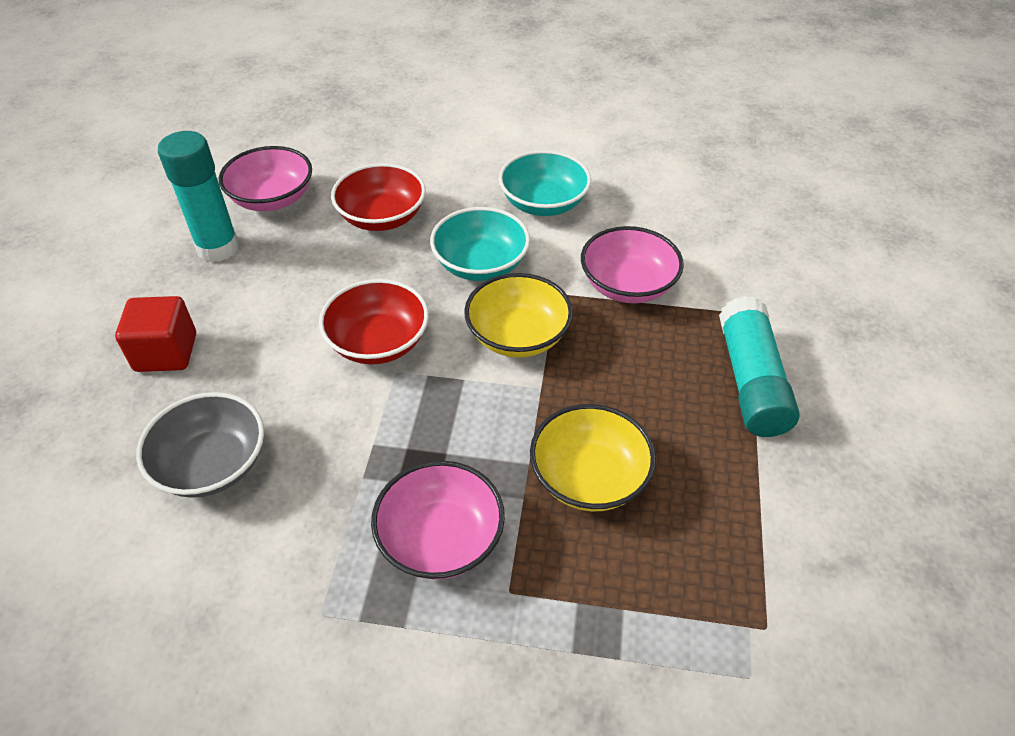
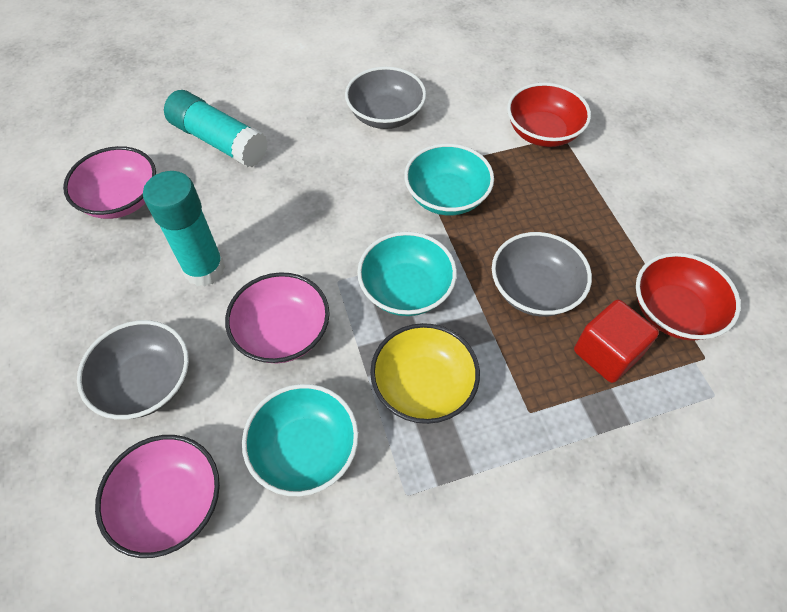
grey bowl: [136,392,264,498] = 1 -> [77,320,189,420] [345,67,426,129] [492,232,592,317] = 3
turquoise bowl: [430,207,530,281] [499,150,591,216] = 2 -> [242,384,359,496] [357,232,457,316] [404,144,494,216] = 3
yellow bowl: [464,273,573,358] [530,404,656,512] = 2 -> [370,323,480,424] = 1

